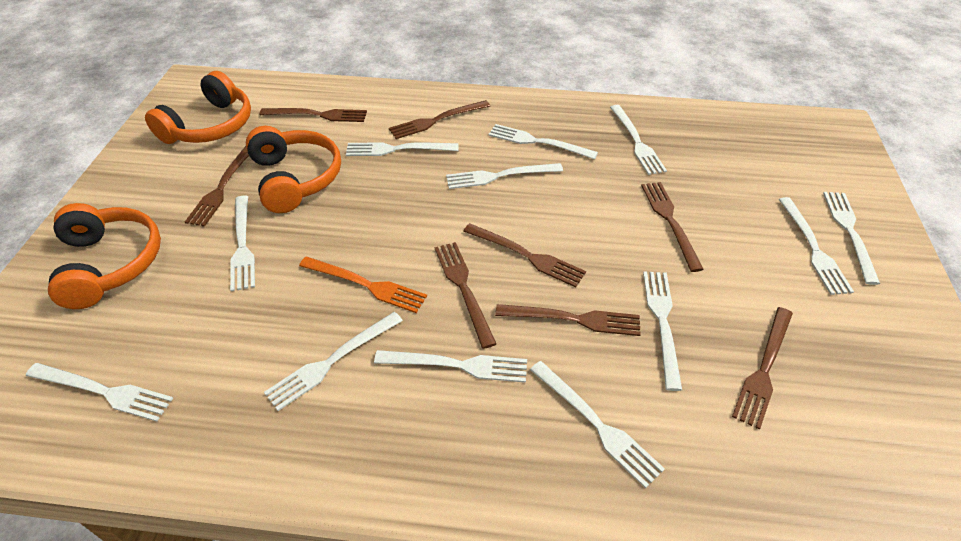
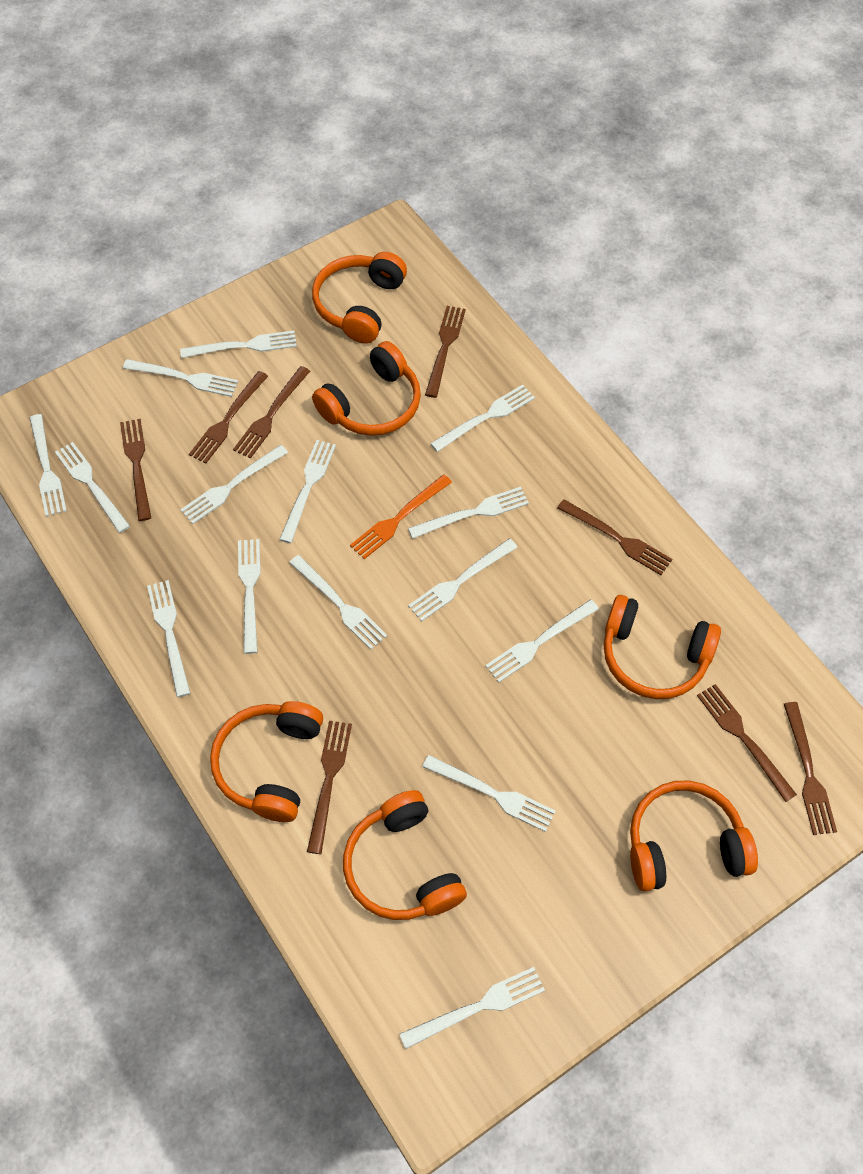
orange headphones: [48,203,161,309] [145,71,251,144] [246,126,341,213] = 3 -> [210,701,323,822] [312,252,407,344] [312,341,421,436] [343,790,467,920] [604,595,721,699] [630,781,758,892] = 6
white fork: [26,363,173,422] [230,196,255,291] [264,312,403,411] [346,142,459,156] [374,350,527,383] [446,163,563,189] [488,124,598,160] [530,361,665,488] [610,105,667,175] [643,272,682,391] [778,197,854,295] [823,192,880,285] = 12 -> [30,414,67,517] [55,442,130,533] [123,359,238,397] [147,580,190,697] [180,330,297,358] [180,445,288,524] [238,539,261,654] [279,440,336,543] [289,555,387,650] [399,967,545,1049] [408,487,529,539] [408,539,518,621] [422,755,556,832] [430,385,535,452] [485,599,599,682] = 15

